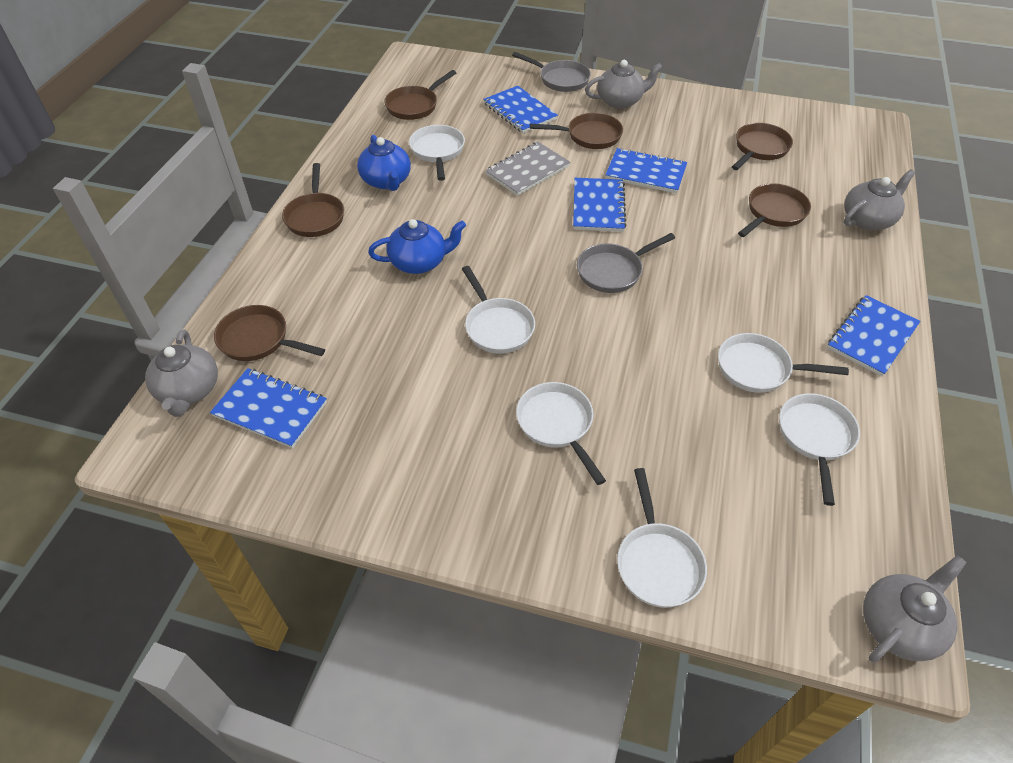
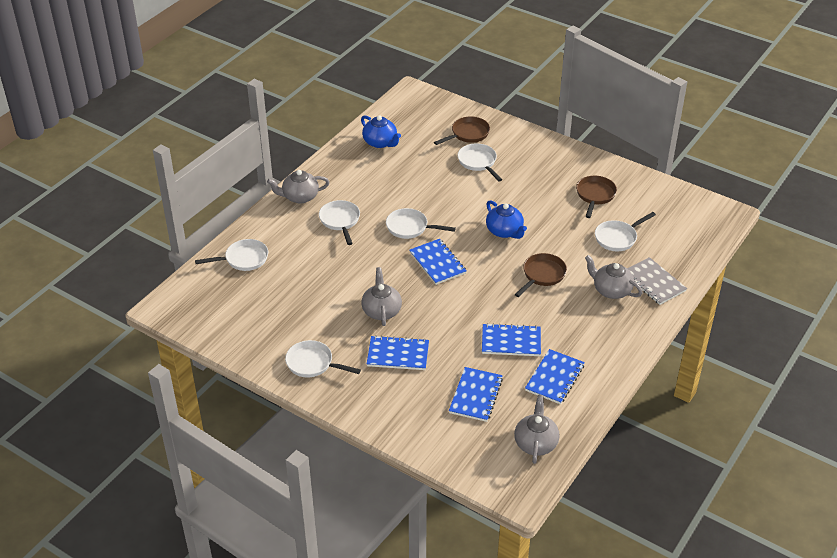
brown pan: [214,305,325,361] [282,163,344,237] [384,70,456,120] [530,113,623,149] [732,123,793,170] [738,183,811,237] = 6 -> [434,116,490,145] [514,253,567,297] [576,176,617,218] = 3
grey pan: [512,52,591,92] [577,233,675,293] = 2 -> none = 0

